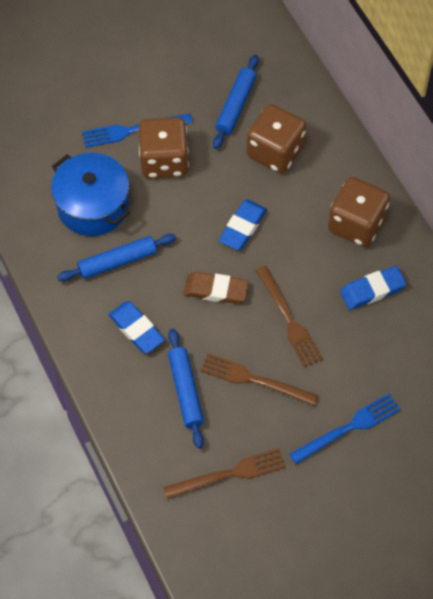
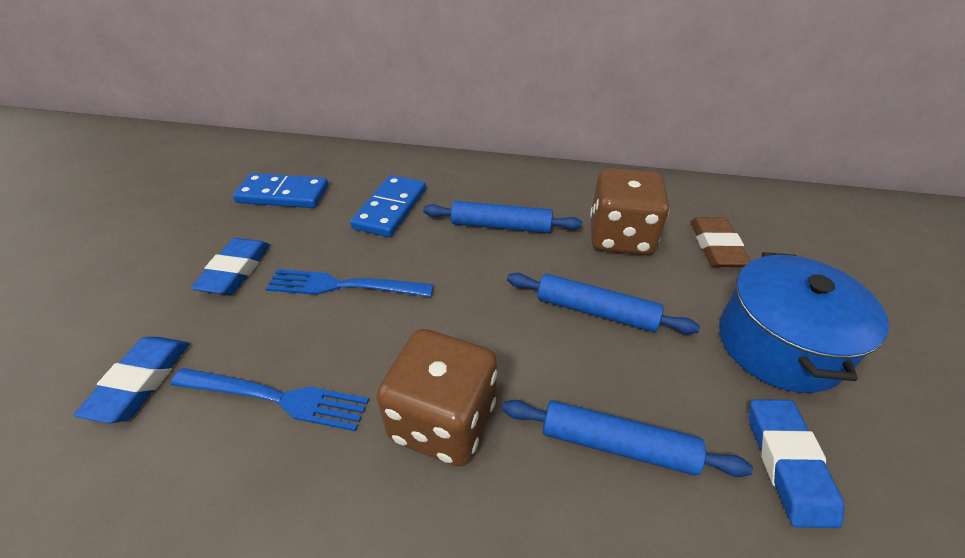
blue domino: none = 0 -> [233,173,328,208] [350,175,426,237] = 2
brown dice: [139,117,189,179] [246,104,306,174] [328,177,390,247] = 3 -> [377,329,497,466] [590,168,670,255] = 2
brown fork: [163,448,286,499] [200,353,319,406] [255,266,323,368] = 3 -> none = 0

